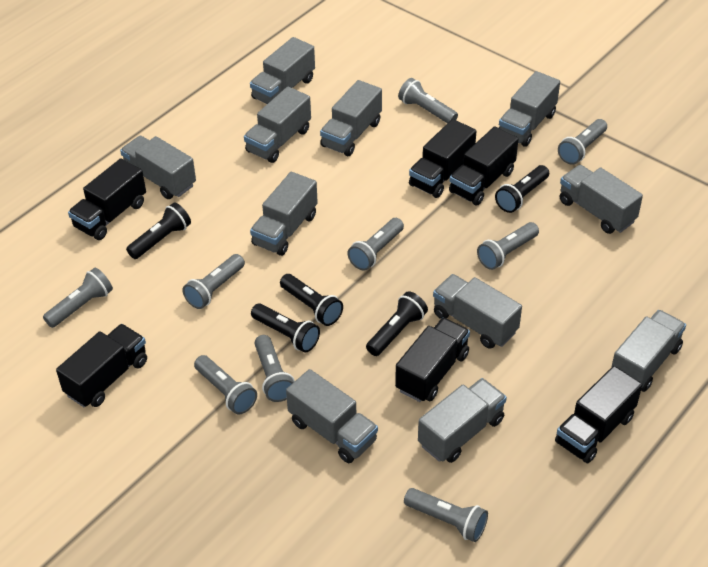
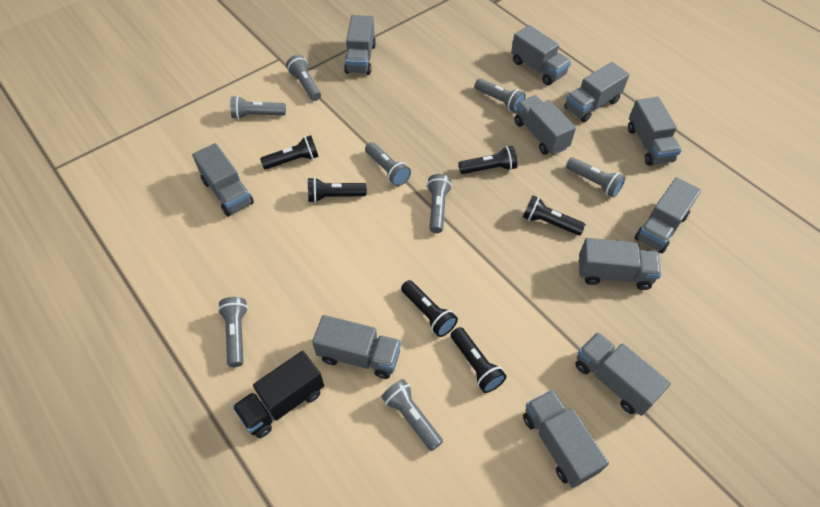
black flashlight: [126,203,191,259] [251,303,320,353] [280,274,343,326] [366,291,428,356] [495,165,549,213] = 5 -> [260,135,319,169] [308,177,366,203] [401,280,458,337] [451,327,506,393] [459,146,517,174] [523,195,586,235] = 6
black truck: [56,324,147,407] [68,158,146,240] [395,318,470,402] [409,119,476,198] [449,126,518,205] [555,366,642,463] = 6 -> [232,351,324,438] = 1
grey flashlight: [43,268,113,328] [182,254,245,309] [194,355,257,414] [254,335,295,402] [347,218,404,271] [398,78,458,123] [404,488,488,542] [477,222,539,270] [558,119,607,165] = 9 -> [218,297,248,367] [230,96,286,119] [286,55,321,101] [365,142,411,186] [381,379,443,451] [427,174,452,233] [475,79,526,113] [566,157,625,198] = 8

